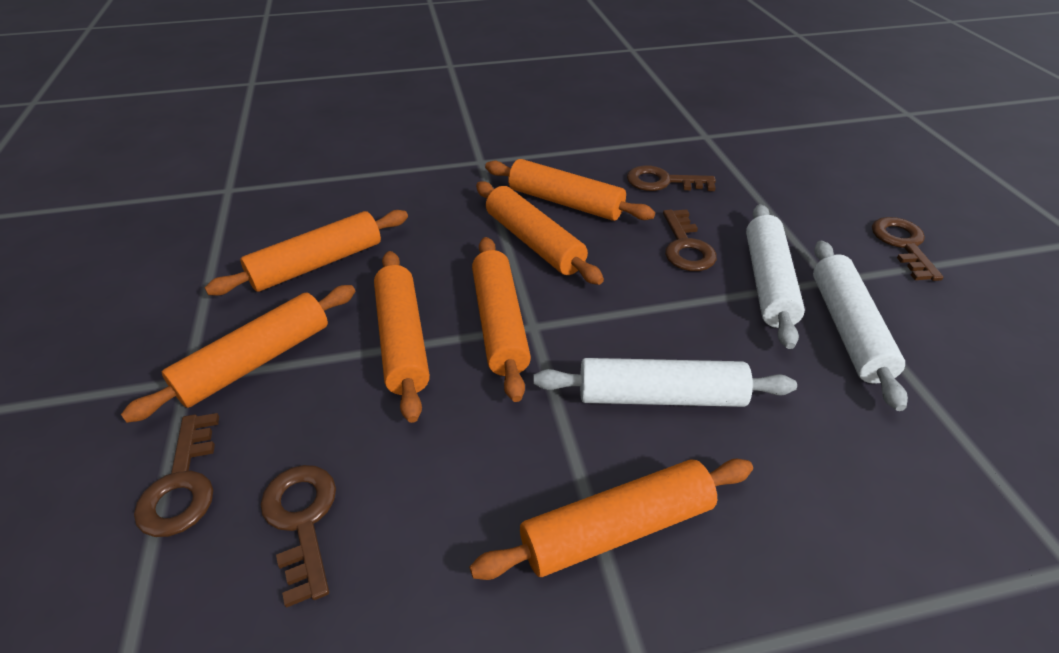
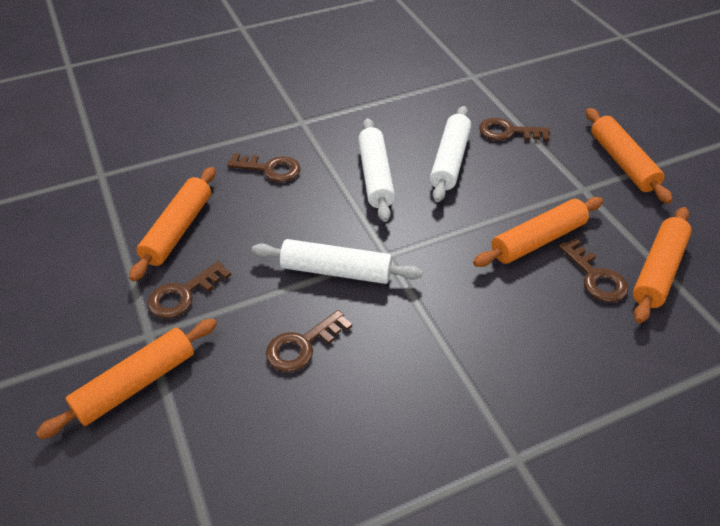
orange rolling pin: [121,285,355,423] [205,210,408,296] [374,251,430,423] [469,459,753,580] [472,237,531,402] [476,181,604,285] [485,159,655,221] = 7 -> [36,318,217,439] [129,167,215,281] [473,197,603,267] [586,108,673,204] [633,207,692,323] = 5

